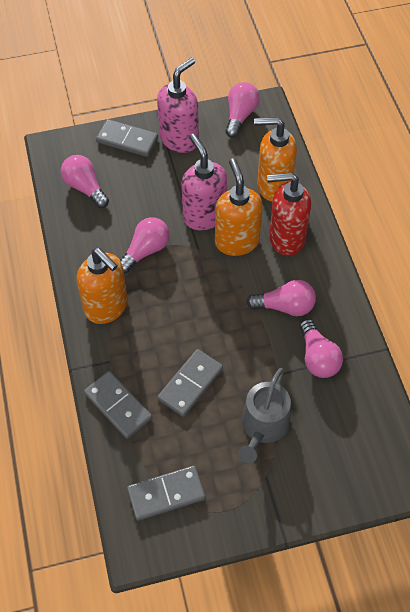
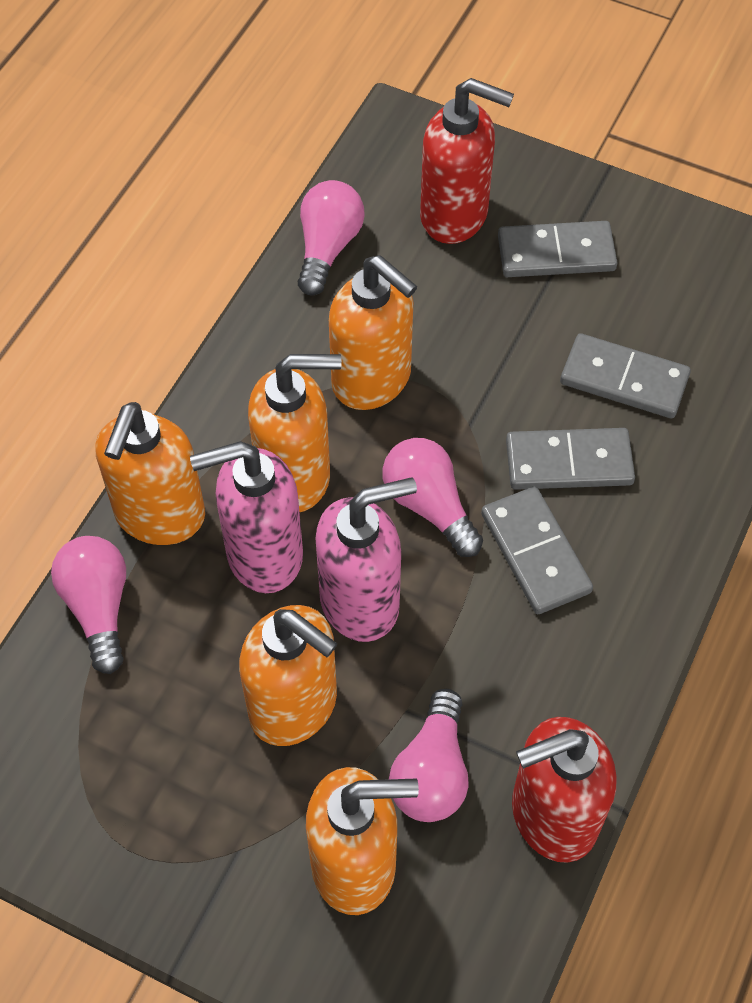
grey watering can: [238,368,291,463] = 1 -> none = 0
orange soap dispenser: [77,248,128,324] [215,158,263,256] [254,117,297,202] = 3 -> [95,402,205,545] [239,605,337,746] [248,354,342,512] [306,767,419,915] [329,255,417,410] = 5
pink light bulb: [61,155,109,208] [120,217,169,273] [225,82,260,138] [246,280,316,316] [299,319,343,378] = 5 -> [51,536,126,674] [298,180,365,296] [382,438,483,557] [389,689,469,822] = 4
red soap dispenser: [267,173,311,256] = 1 -> [420,78,514,244] [512,717,617,863] = 2

